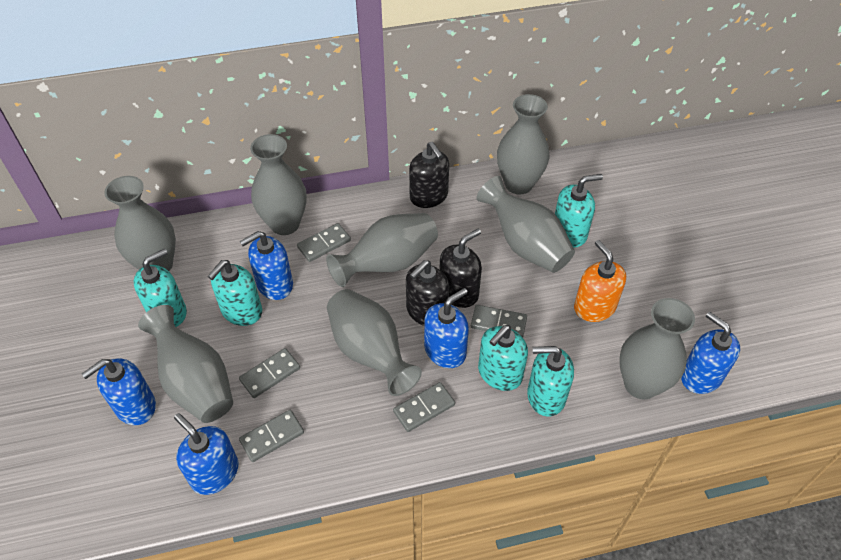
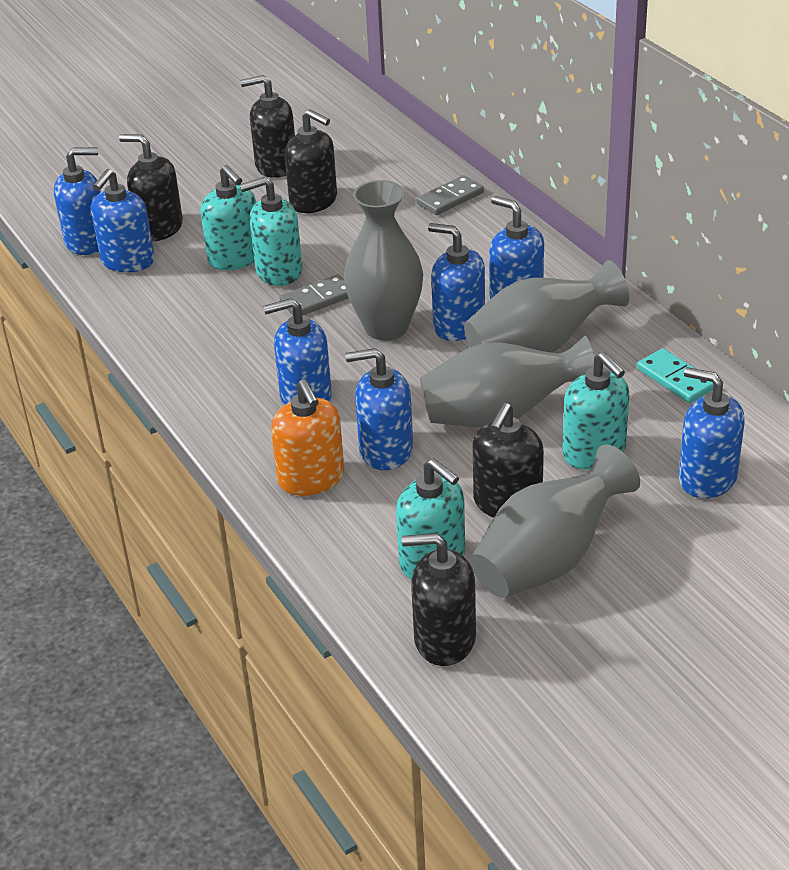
black soap dispenser: [406,260,449,326] [409,142,449,208] [439,229,482,308] = 3 -> [119,134,183,241] [240,75,295,178] [285,109,337,213] [402,533,476,666] [473,403,544,518] = 5
blue soap dispenser: [82,358,156,425] [174,413,238,495] [240,231,293,300] [424,288,469,368] [681,312,740,394] = 5 -> [54,147,101,255] [91,169,155,273] [263,298,332,405] [345,348,413,470] [428,223,485,341] [489,196,544,299] [678,367,745,499] = 7
grey domino: [239,348,300,398] [239,410,304,462] [297,223,351,262] [393,382,455,432] [471,305,527,338] = 5 -> [279,274,349,315] [416,175,484,215] = 2
grey vase: [104,176,176,271] [138,305,233,423] [250,134,307,235] [326,213,438,287] [327,289,422,396] [477,176,575,273] [497,94,550,195] [619,298,695,399] = 8 -> [344,180,423,341] [420,336,594,427] [464,260,629,353] [470,444,640,598] = 4
turquoise domino: none = 0 -> [637,348,713,403] = 1
turquoise soap dispenser: [134,249,187,327] [208,260,262,326] [478,325,528,391] [527,346,574,417] [555,174,603,248] = 5 -> [200,165,256,270] [240,177,302,286] [396,458,465,579] [563,352,629,470] = 4

